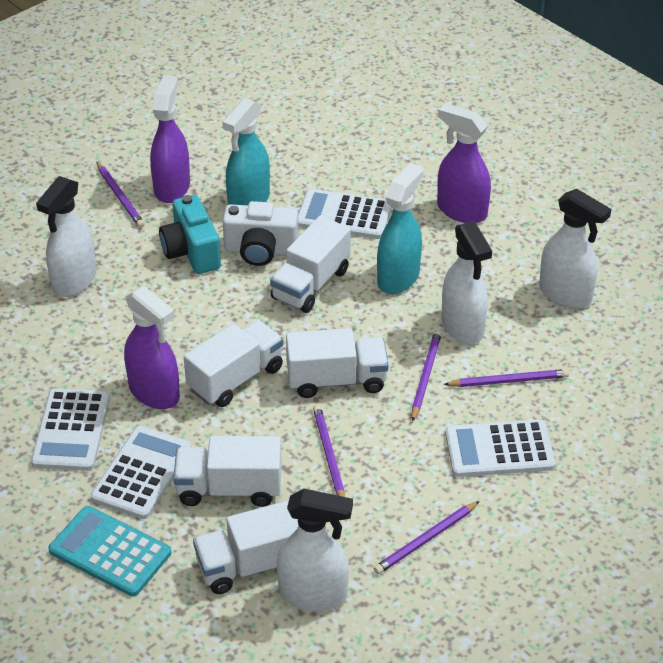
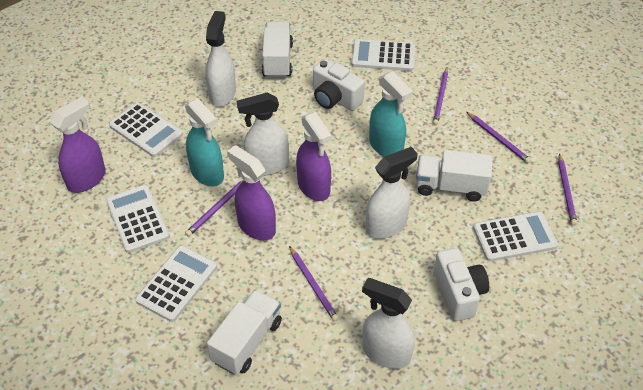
turquoise calculator: [48,506,171,597] = 1 -> none = 0
turquoise camera: [159,195,221,274] = 1 -> none = 0
white calculator: [31,388,110,471] [91,426,191,519] [298,189,392,239] [445,419,555,477] = 4 -> [106,185,170,253] [109,103,183,157] [135,246,217,322] [351,39,415,71] [473,211,558,261] = 5
white camera: [223,201,299,266] = 1 -> [313,59,365,111] [434,248,489,321] = 2
white truck: [173,436,282,507] [184,320,284,407] [193,500,298,594] [270,216,351,313] [286,328,389,398] = 5 -> [207,290,282,375] [262,22,293,78] [416,150,493,202] = 3

